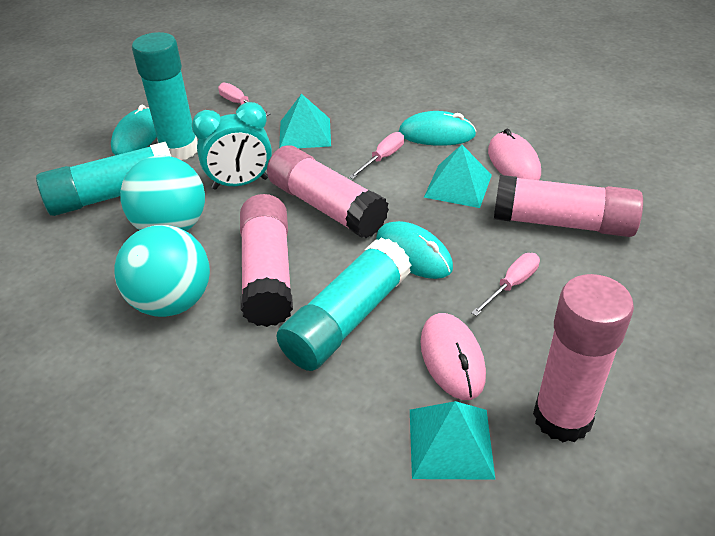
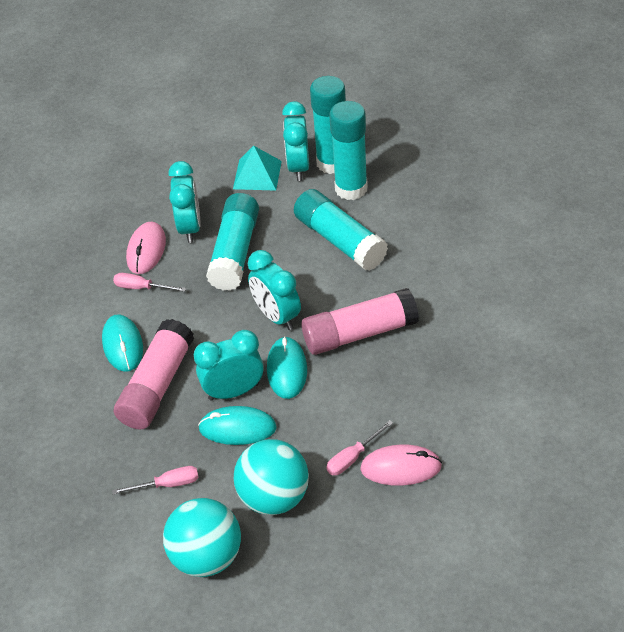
pink glue stick: [240,194,293,327] [267,145,389,238] [494,175,643,237] [533,274,634,442] = 4 -> [114,319,194,430] [301,288,419,355] = 2
turquoise clock: [192,102,272,190] = 1 -> [168,161,201,243] [194,330,264,401] [248,250,301,330] [282,101,309,181] = 4
turquoise glue stick: [36,142,171,216] [132,32,198,160] [276,237,411,371] = 3 -> [206,193,259,291] [294,189,388,271] [310,76,346,174] [329,101,368,200] = 4
turquoise pyramid: [279,94,331,148] [410,401,496,480] [424,144,492,208] = 3 -> [233,146,282,191] = 1

